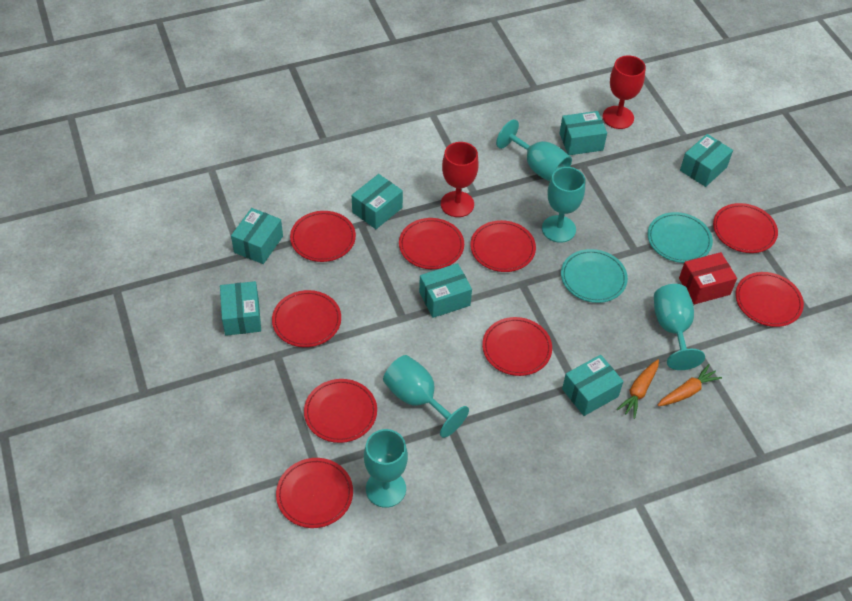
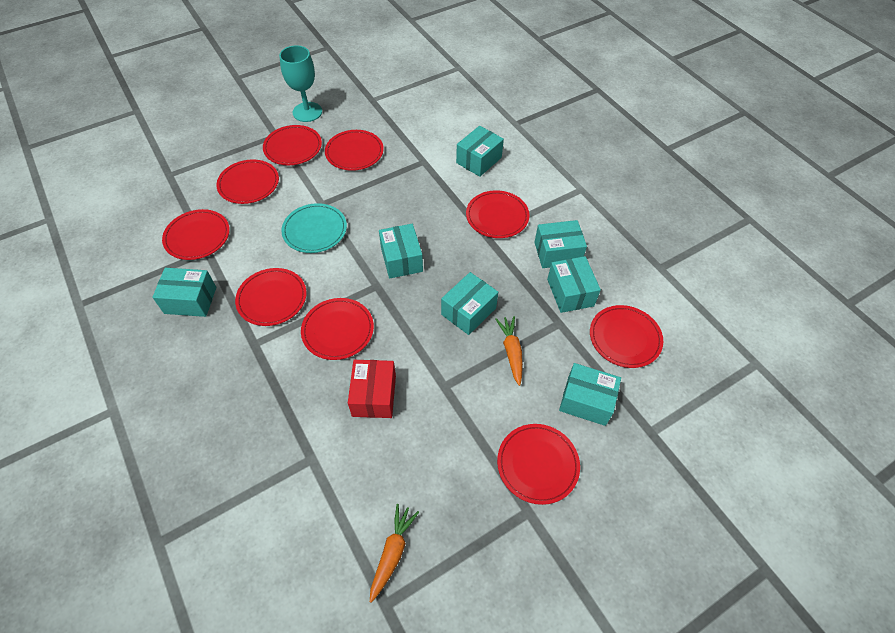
red goblet: [441,142,479,217] [602,55,646,129] = 2 -> none = 0
turquoise goblet: [364,429,408,508] [383,355,469,438] [496,119,572,181] [542,167,585,243] [654,284,705,370] = 5 -> [279,45,322,122] = 1
turquoise plate: [561,249,628,303] [647,212,713,263] = 2 -> [281,203,347,253] = 1

